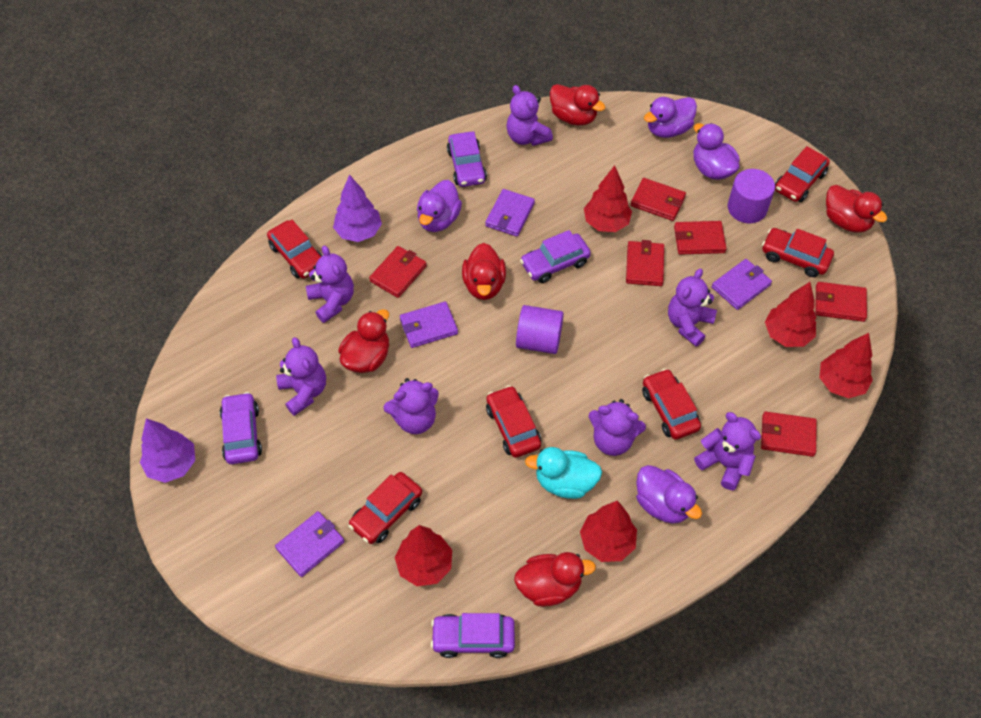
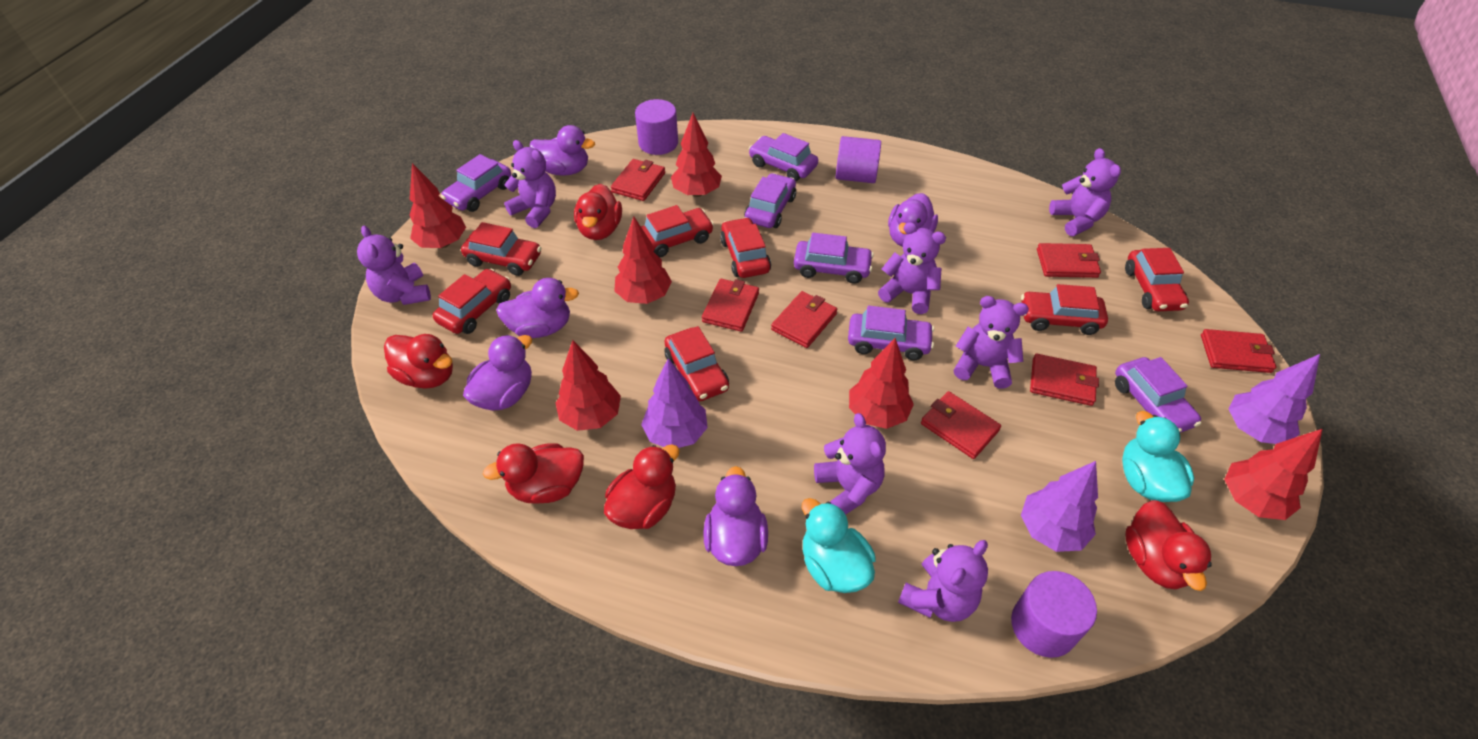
purple car: [220,392,262,464] [431,613,515,658] [447,131,487,187] [520,230,591,283] = 4 -> [441,154,511,212] [744,173,796,228] [749,133,818,181] [794,233,874,284] [848,306,934,360] [1115,357,1201,433] = 6
purple cylinder: [516,305,564,354] [728,169,775,223] = 2 -> [635,99,678,155] [836,136,881,183] [1011,571,1097,658] = 3
purple duck: [417,180,462,232] [636,465,702,524] [644,97,697,138] [693,123,740,180] = 4 -> [463,335,532,411] [496,278,579,338] [530,125,595,176] [703,466,768,566] [888,193,938,247] = 5
purple tree: [140,419,195,483] [333,174,382,242] = 2 -> [641,358,708,448] [1021,461,1098,552] [1228,354,1320,444] = 3
purple wallet: [275,511,344,577] [400,301,458,348] [485,189,535,237] [712,259,772,310] = 4 -> none = 0
red car: [267,220,323,278] [348,472,422,544] [486,385,541,458] [642,368,701,440] [762,228,834,277] [775,146,830,202] = 6 -> [433,269,511,334] [461,222,541,276] [641,205,714,258] [665,326,729,401] [720,217,771,278] [1021,284,1108,335] [1125,248,1189,311] = 7
red tree: [395,525,452,586] [580,501,637,562] [584,165,632,232] [765,282,816,347] [819,333,873,398] = 5 -> [410,163,466,248] [556,340,621,431] [615,216,672,304] [671,113,722,197] [849,338,914,429] [1224,429,1322,520] = 6
red wallet: [369,246,427,298] [626,240,664,286] [630,178,686,221] [674,221,727,255] [761,411,817,457] [815,282,867,322] = 6 -> [611,159,665,201] [702,279,759,332] [771,291,837,348] [921,391,1001,459] [1030,354,1099,406] [1037,243,1101,278] [1201,329,1276,373] = 7
turquoise duck: [525,447,602,499] = 1 -> [802,498,876,593] [1122,411,1194,502] = 2

